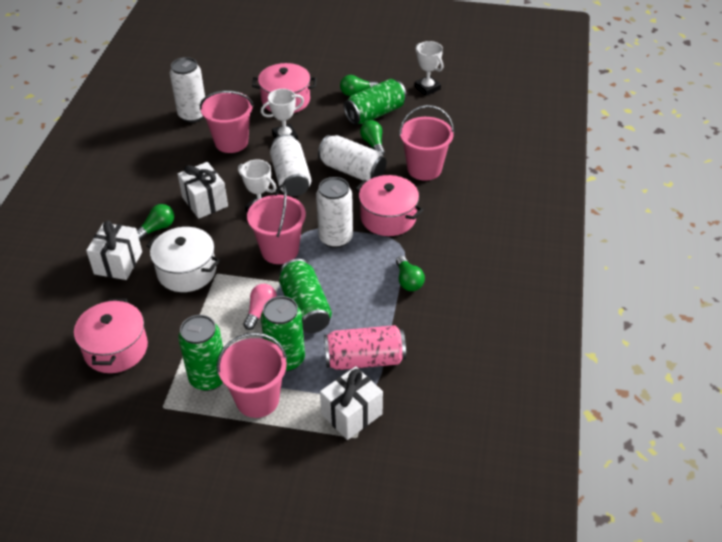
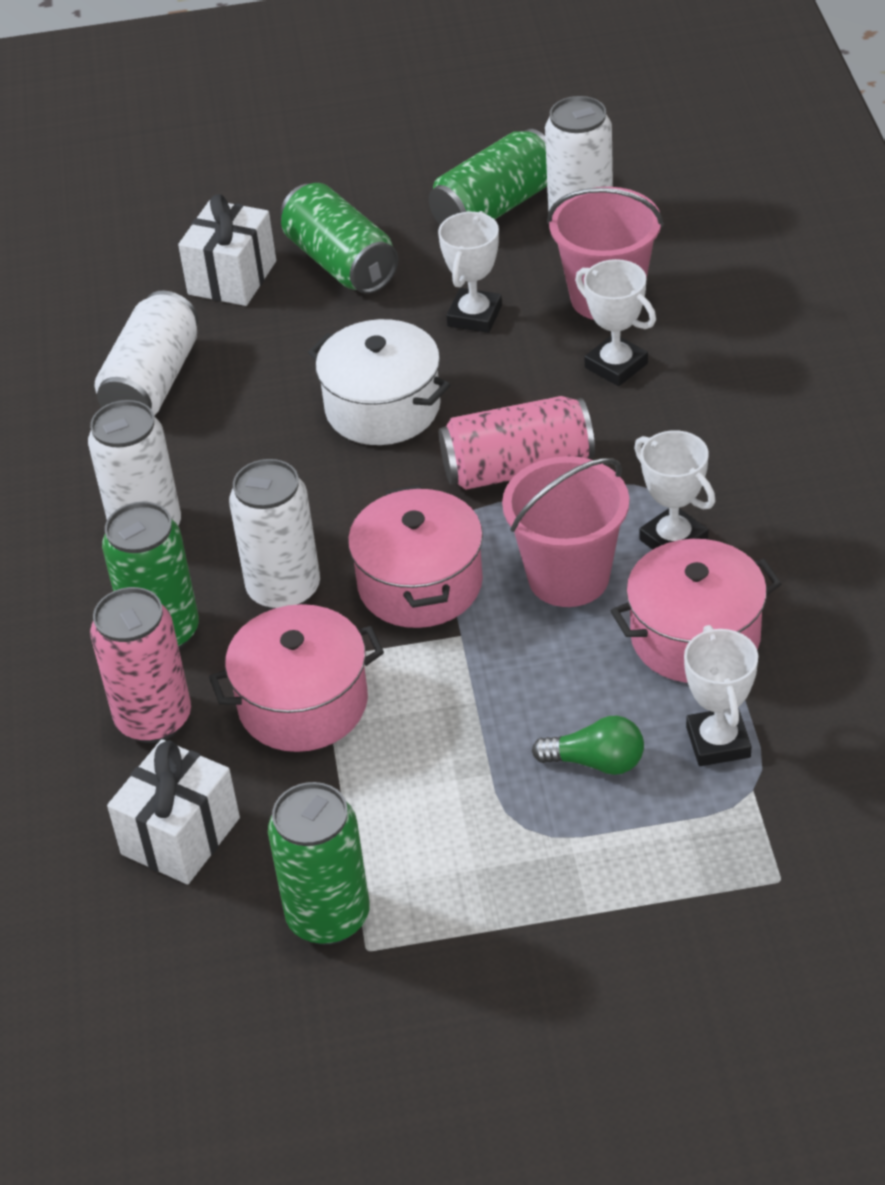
green light bulb: [137,204,174,241] [340,75,378,96] [360,120,385,155] [396,256,425,291] = 4 -> [532,716,644,775] = 1
pink bucket: [200,91,254,153] [217,332,287,418] [247,184,306,264] [399,105,454,181] = 4 -> [502,456,629,607] [547,187,664,320] = 2
pink can: [324,325,406,370] = 1 -> [90,587,191,743] [439,396,595,490] = 2
pink light bulb: [243,284,277,330] = 1 -> none = 0
white gift: [86,221,142,280] [178,162,228,219] [320,366,383,440] = 3 -> [107,739,240,884] [178,194,276,306] = 2
white trophy: [238,159,276,212] [261,89,304,140] [414,41,444,96] = 3 -> [438,211,502,333] [575,259,656,386] [634,430,716,550] [684,625,758,766] = 4

